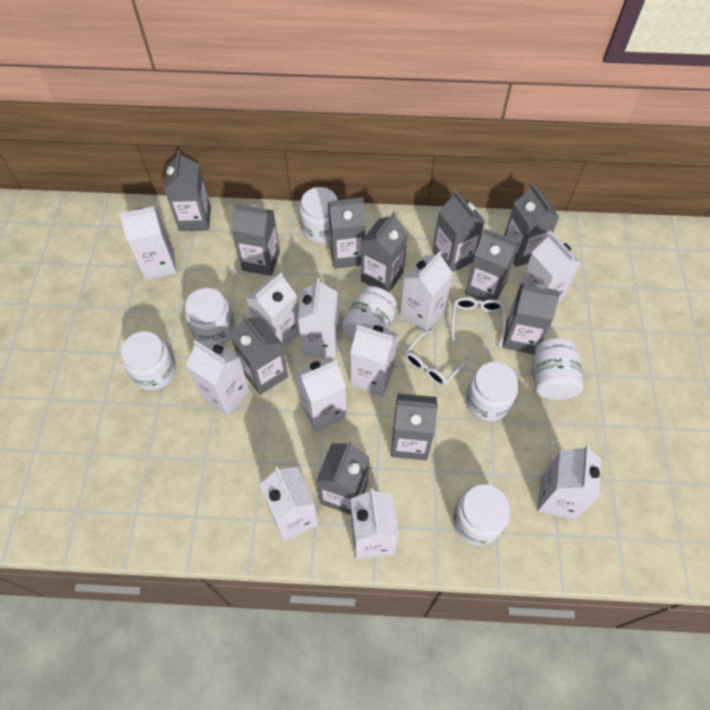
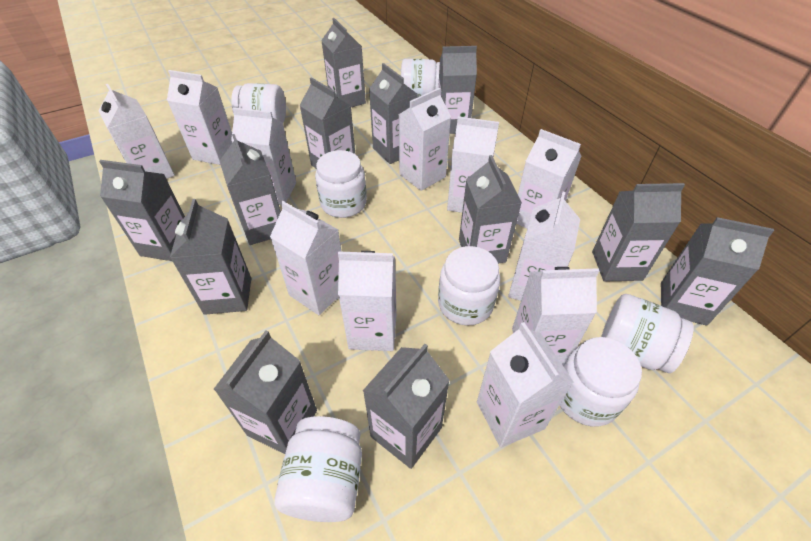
grey carton: [164,150,211,231] [230,315,288,395] [232,203,280,276] [316,441,369,515] [328,197,366,269] [361,212,408,292] [391,393,438,460] [432,191,485,272] [465,228,519,301] [503,283,561,355] [504,184,560,267] = 11 -> [99,160,185,261] [170,199,251,315] [214,330,317,454] [220,134,281,245] [299,77,356,169] [321,18,366,107] [363,344,450,469] [369,63,417,164] [438,46,477,134] [459,155,522,263] [592,183,685,282] [661,217,774,326] = 12
white glasses: [405,330,470,386] [451,297,506,348] = 2 -> none = 0

